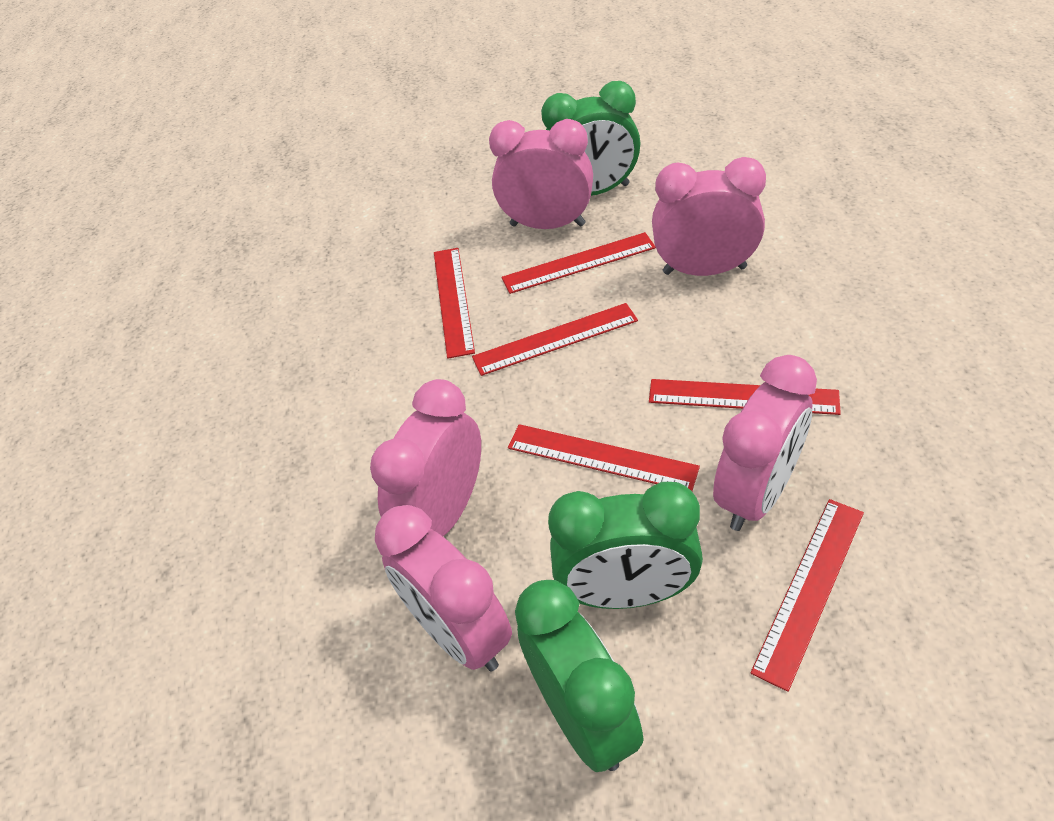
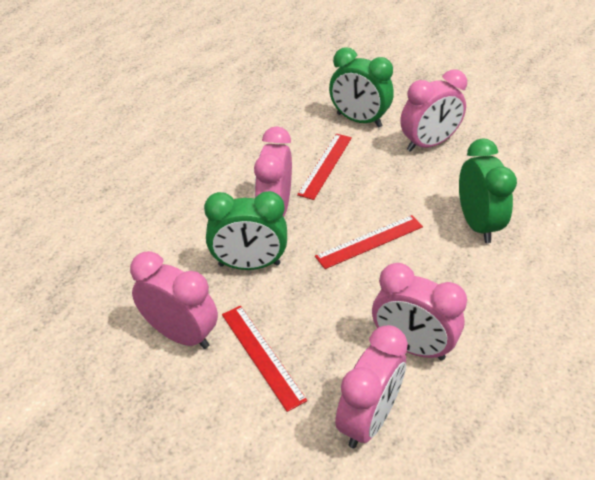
red ruler: [434,248,475,359] [472,303,638,376] [502,232,656,294] [508,424,700,491] [649,379,841,415] [751,499,864,692] = 6 -> [222,306,307,412] [297,134,352,200] [315,215,423,269] = 3

